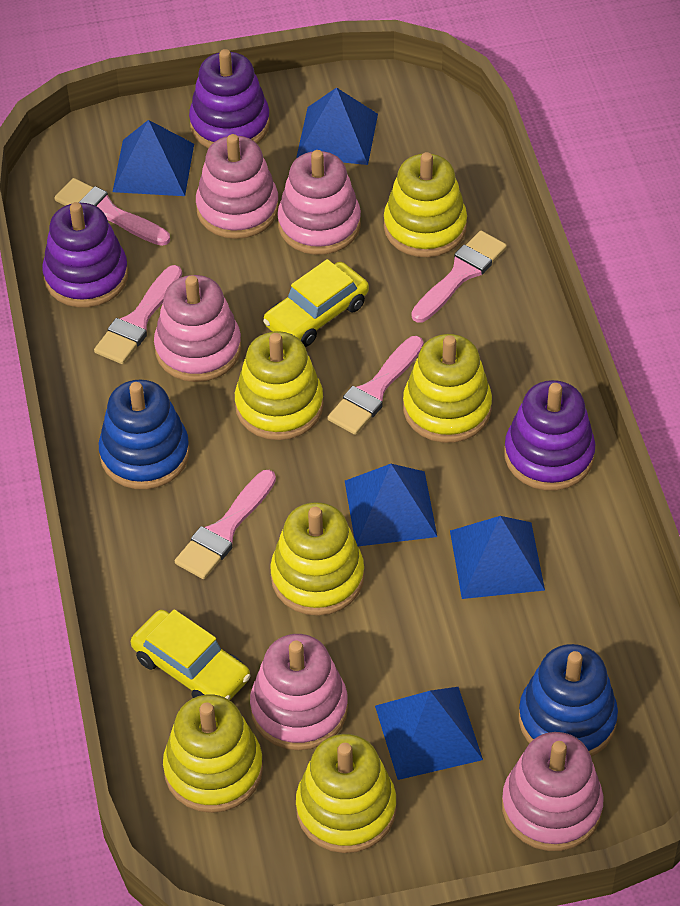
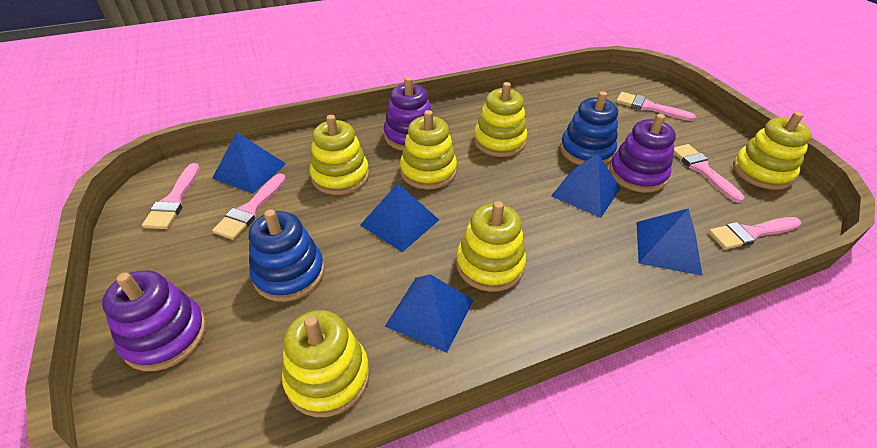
pink stacking toy: [154,275,241,382] [196,134,279,239] [250,634,348,751] [277,150,361,255] [502,732,604,851] = 5 -> none = 0
yellow car: [131,609,251,700] [263,259,369,347] = 2 -> none = 0

